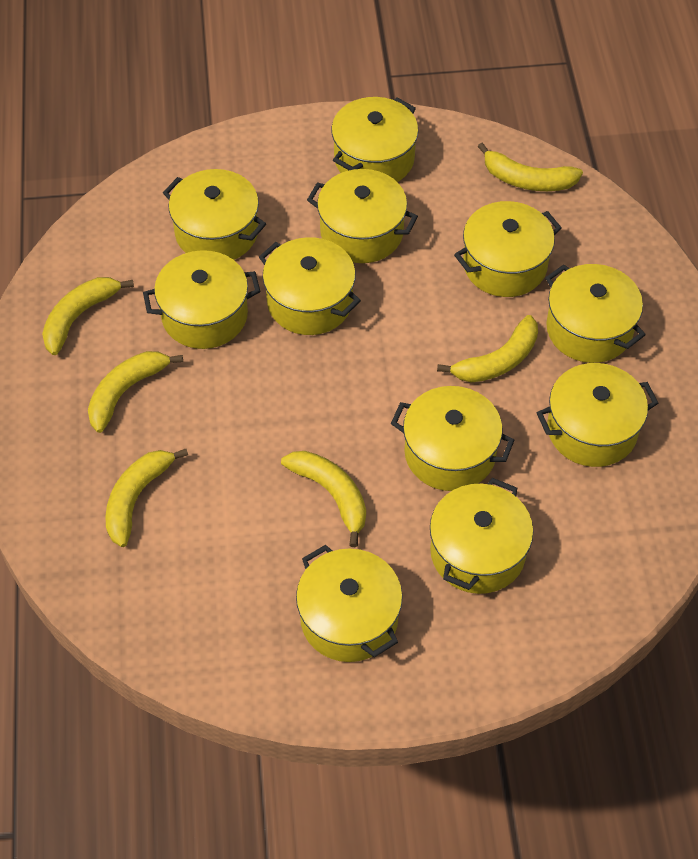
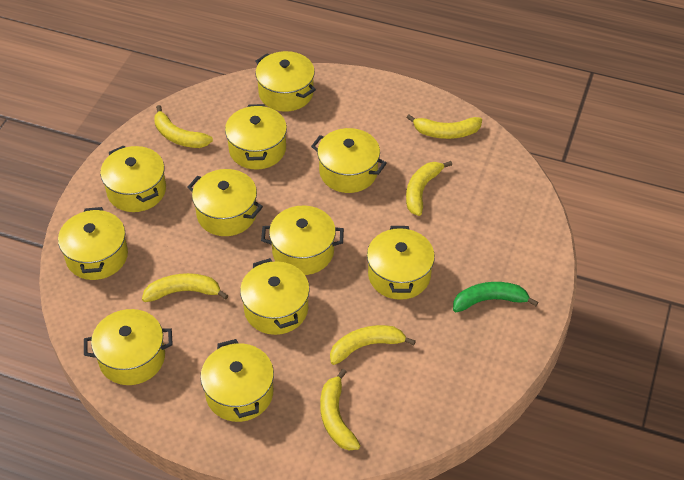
green banana: none = 0 -> [453,282,538,312] = 1

